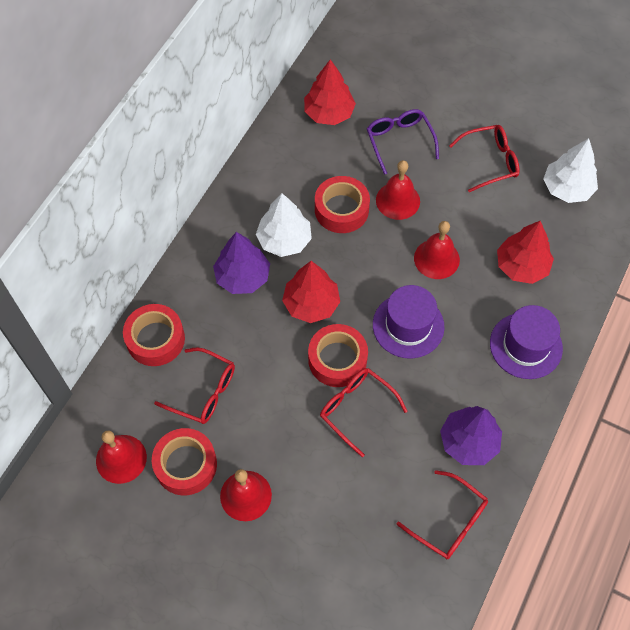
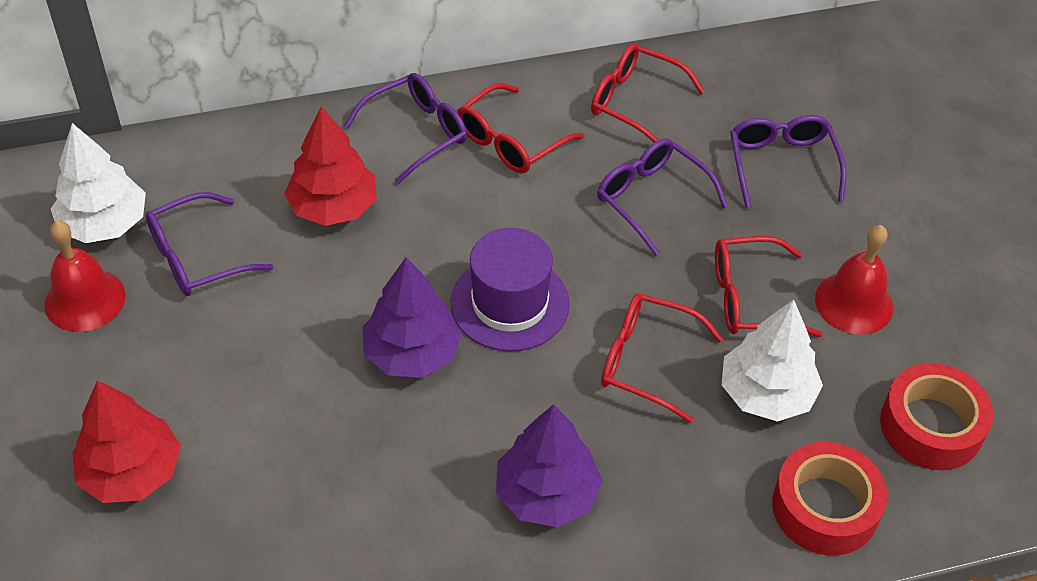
purple glasses: [367,109,439,175] = 1 -> [146,192,273,296] [344,73,467,184] [597,138,728,256] [730,115,846,208] = 4
purple hat: [373,285,444,358] [490,305,563,379] = 2 -> [450,228,570,352] = 1
red bell: [96,430,147,484] [220,469,272,521] [376,160,420,220] [414,221,460,279] = 4 -> [45,220,126,332] [815,225,893,335] = 2
red tape: [123,304,185,366] [152,428,217,495] [308,324,368,387] [315,176,370,233] = 4 -> [772,442,887,555] [880,363,993,470] = 2
red tree: [282,261,340,323] [304,59,356,125] [497,221,554,284] = 3 -> [72,380,181,503] [284,106,377,226] = 2

